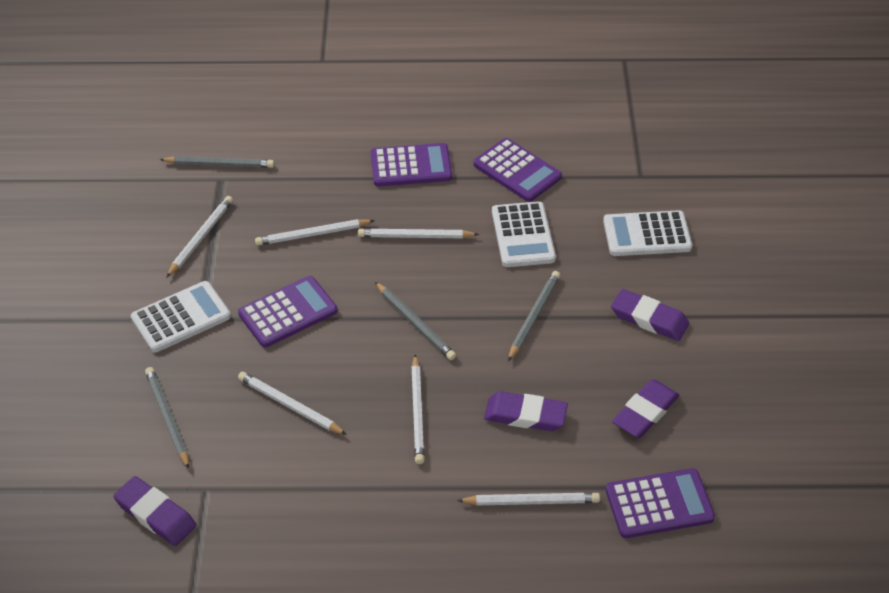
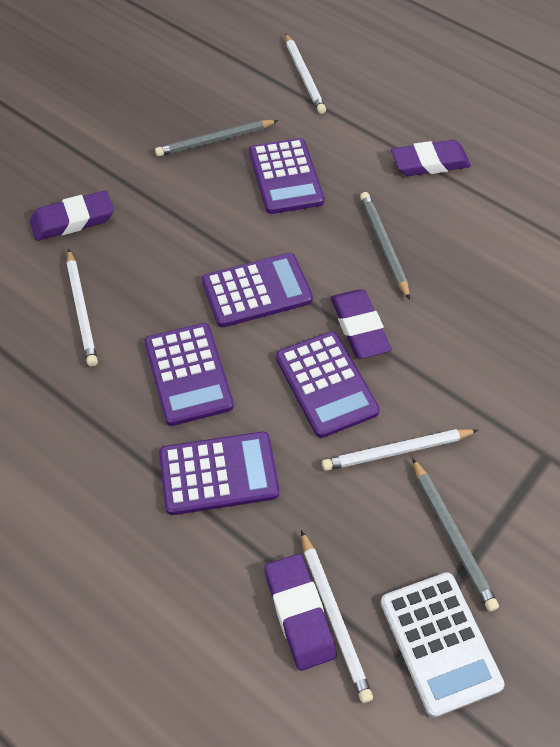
grey pencil: [145,367,189,469] [159,156,274,168] [375,282,456,360] [508,271,560,361] = 4 -> [155,120,278,157] [360,192,410,300] [412,458,499,612] = 3
purple calculator: [238,276,337,347] [371,143,452,187] [473,138,562,202] [606,468,715,538] = 4 -> [145,323,234,426] [159,432,279,515] [202,253,313,327] [249,138,324,214] [276,331,380,438] = 5
white calculator: [131,281,231,352] [492,201,556,267] [603,210,692,256] = 3 -> [381,572,505,717] = 1
white pencil: [166,196,233,278] [238,372,347,435] [255,219,375,246] [358,229,479,238] [411,354,425,464] [457,493,600,506] = 6 -> [67,249,98,367] [285,33,326,114] [301,530,373,703] [322,429,478,471] = 4

